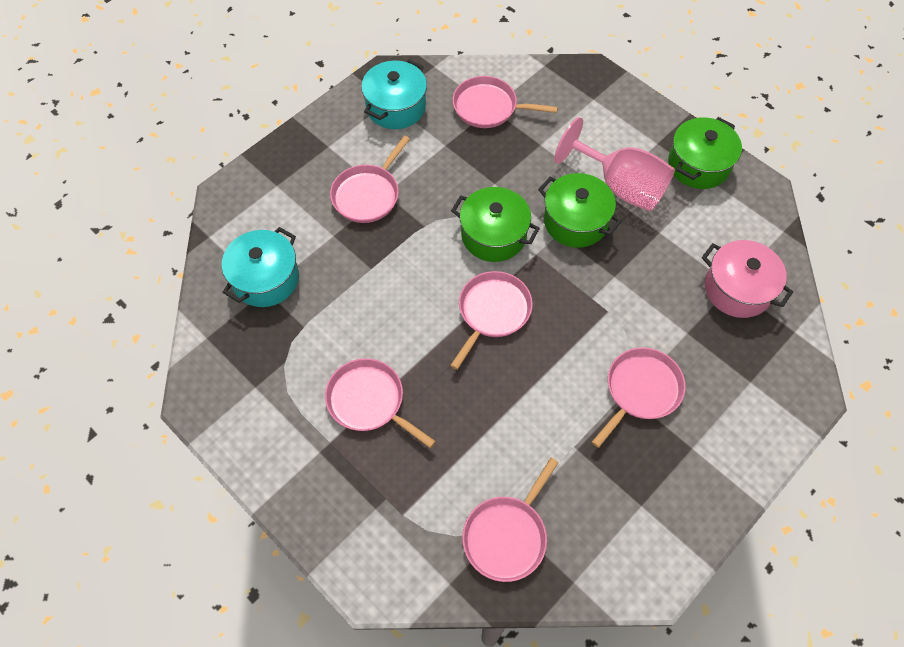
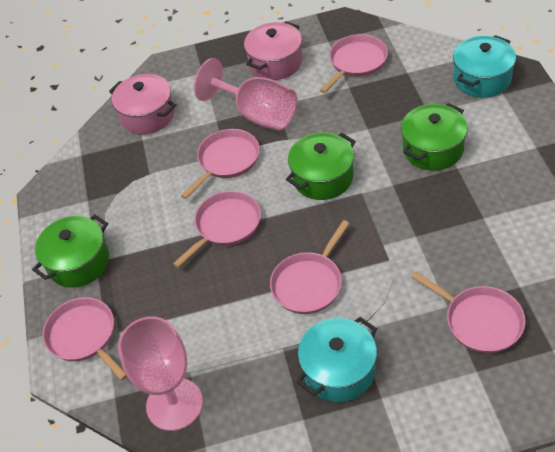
pink goblet: [554,117,675,211] = 1 -> [118,316,203,431] [194,58,297,131] = 2
pink pot: [702,240,793,318] = 1 -> [109,74,176,134] [244,21,303,80] = 2

